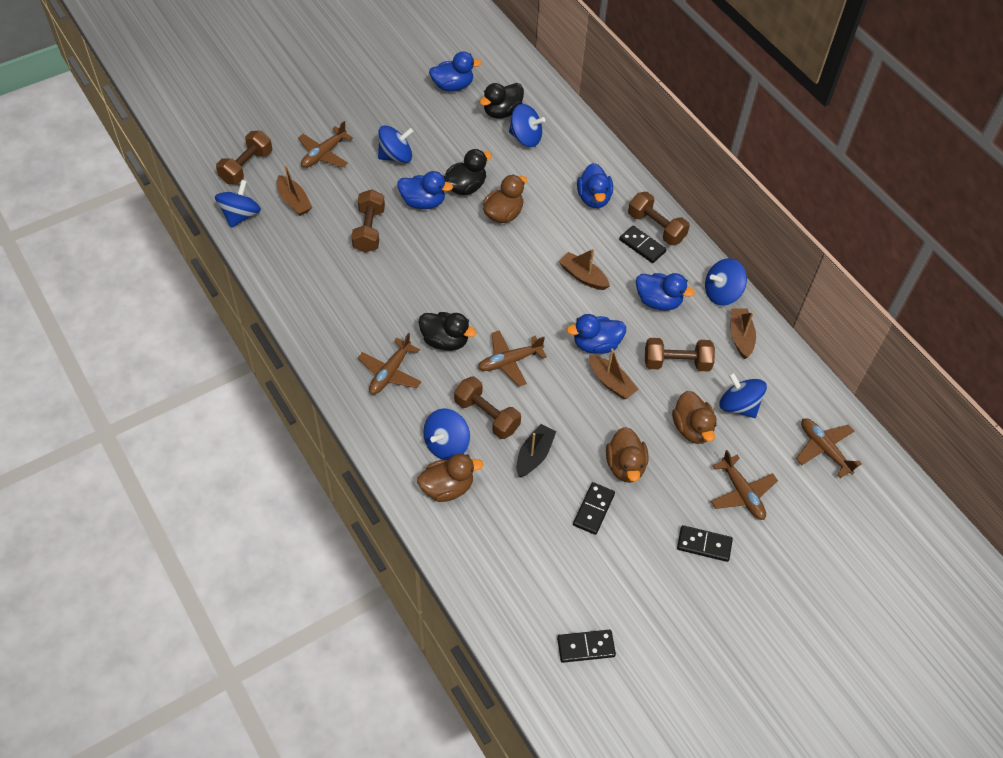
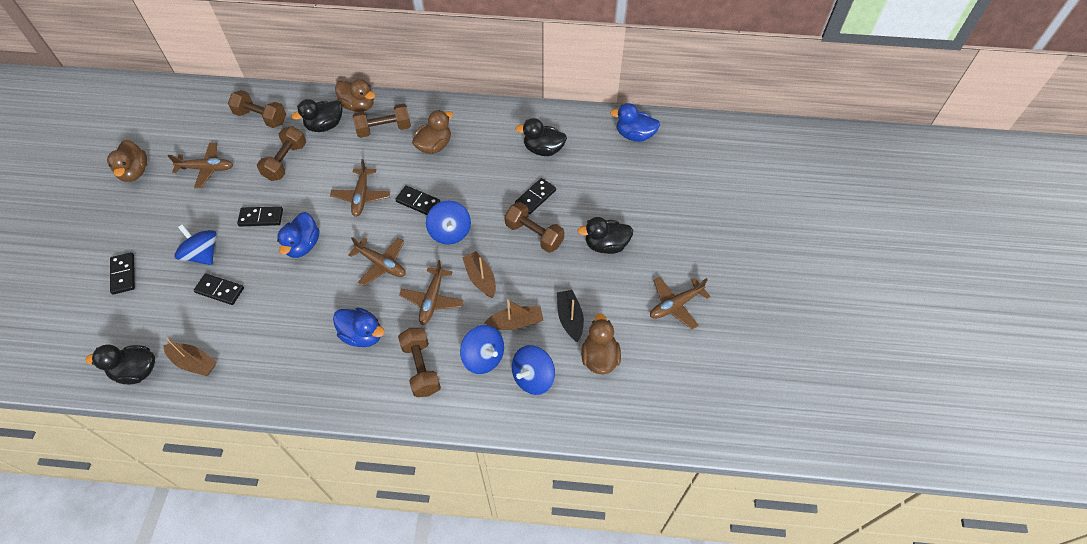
black domino: [557,630,616,663] [573,482,615,535] [619,226,667,263] [677,525,733,562] = 4 -> [110,252,135,295] [194,273,244,305] [237,206,283,226] [395,186,440,215] [515,178,556,214] = 5
black duck: [418,312,476,351] [444,149,492,195] [480,83,524,119] = 3 -> [86,345,155,384] [292,99,343,132] [515,118,567,156] [578,217,633,254] = 4
blue duck: [397,171,453,209] [429,51,482,91] [567,314,626,354] [577,163,613,208] [636,273,695,311] = 5 -> [277,212,320,258] [333,308,385,347] [610,103,660,142] = 3
blue spinning top: [215,180,261,228] [378,125,413,163] [423,409,470,460] [509,104,545,147] [705,258,747,306] [719,372,767,418] = 6 -> [174,224,216,265] [426,201,471,245] [460,325,504,374] [512,345,555,395] = 4
brown boat: [277,164,312,216] [559,248,610,290] [589,349,639,399] [731,309,756,359] = 4 -> [163,337,217,376] [462,251,496,298] [484,299,543,330] = 3

